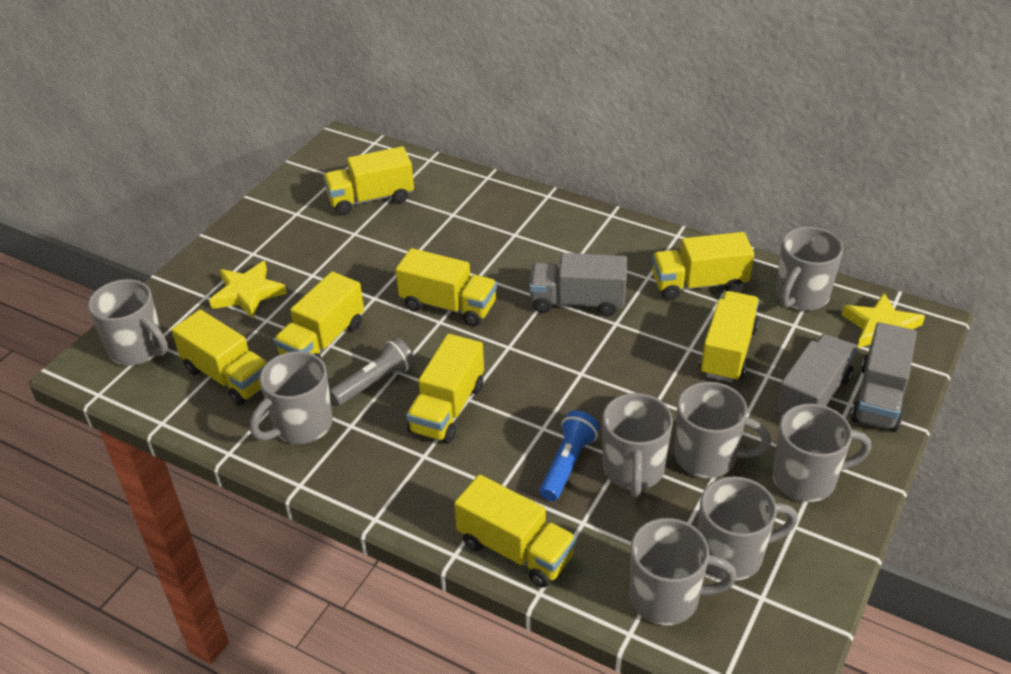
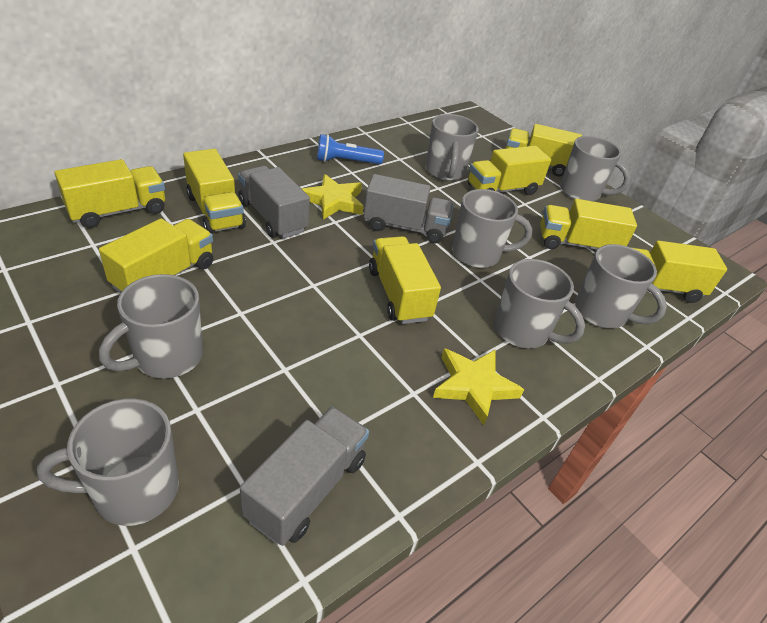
grey flashlight: [329,337,415,406] = 1 -> none = 0
grey mug: [88,279,168,365] [250,351,333,444] [602,393,673,497] [630,518,737,625] [674,382,771,478] [698,476,798,581] [772,403,871,502] [776,227,843,311] = 8 -> [37,398,179,526] [99,274,203,379] [425,114,479,181] [452,189,532,268] [494,259,585,348] [560,136,631,201] [575,244,667,328] = 7

